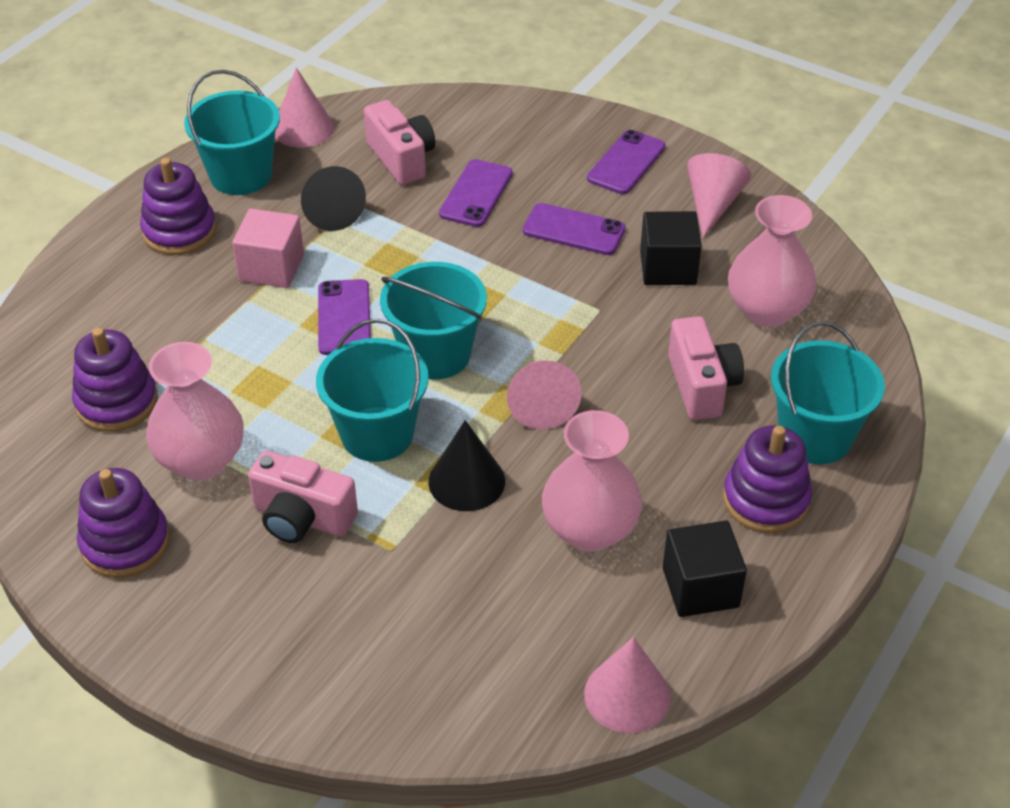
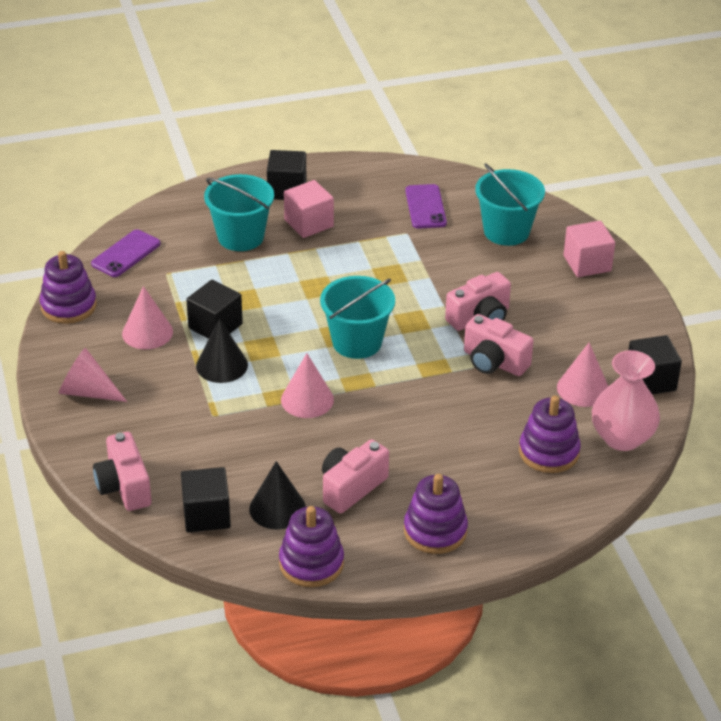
black cube: [640,211,702,285] [663,521,747,617] = 2 -> [181,467,231,532] [186,280,243,339] [267,150,306,200] [628,335,682,394] = 4
pink camera: [248,451,358,543] [364,100,435,185] [668,316,744,420] = 3 -> [93,432,152,511] [322,439,389,514] [445,272,511,331] [464,314,534,376] = 4
pink cube: [232,209,304,288] = 1 -> [284,180,334,238] [564,221,615,277] = 2
pink vase: [146,342,243,480] [542,410,642,552] [728,195,817,327] = 3 -> [592,350,660,451] = 1
purple phone: [318,279,371,355] [439,159,513,227] [523,203,626,255] [587,130,666,194] = 4 -> [91,229,161,277] [405,184,447,229] = 2
turquoise bucket: [184,70,280,195] [316,319,428,462] [380,262,487,379] [771,321,885,464] = 4 -> [204,174,274,251] [320,276,395,359] [475,163,545,246] = 3

